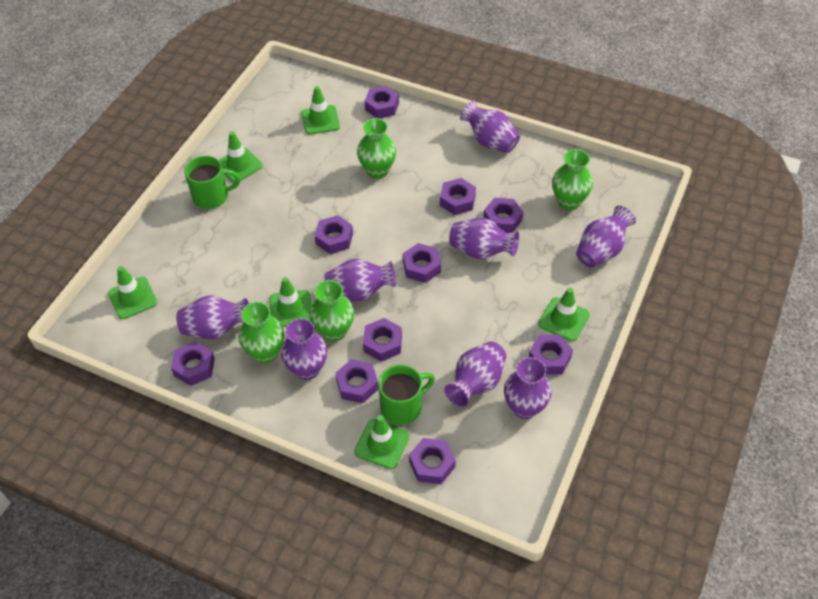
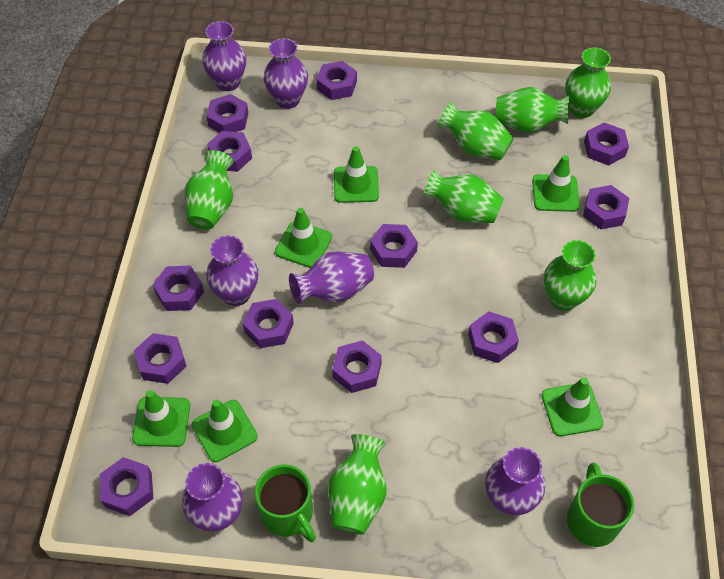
green vase: [239,302,284,363] [309,280,354,342] [357,118,396,179] [552,149,593,210] = 4 -> [185,150,233,230] [328,434,387,534] [423,169,504,223] [438,102,514,160] [496,87,569,133] [544,240,597,311] [565,48,611,118] = 7
purple nut: [171,341,215,386] [315,215,353,254] [335,359,379,403] [363,318,402,362] [364,86,399,118] [403,243,441,283] [409,438,456,484] [440,178,476,215] [483,198,523,233] [529,334,573,375] = 10 -> [100,457,153,516] [134,333,186,384] [153,266,204,311] [206,94,248,133] [207,131,252,172] [243,299,294,348] [316,61,357,100] [332,340,382,393] [370,224,418,268] [468,311,519,363] [583,185,629,229] [584,123,629,166] = 12
purple vase: [176,295,249,339] [281,318,327,380] [325,259,396,301] [444,342,506,407] [449,218,519,259] [460,100,520,153] [504,357,551,419] [576,205,636,268] = 8 -> [182,463,242,532] [202,21,246,91] [206,235,258,306] [263,38,308,109] [289,251,374,304] [485,447,545,515] = 6

